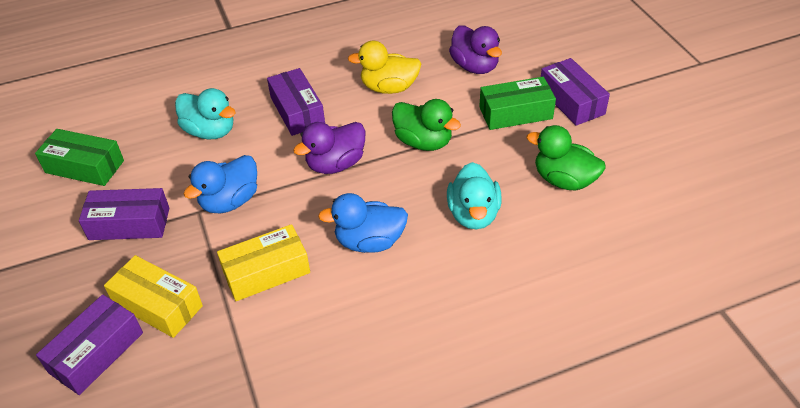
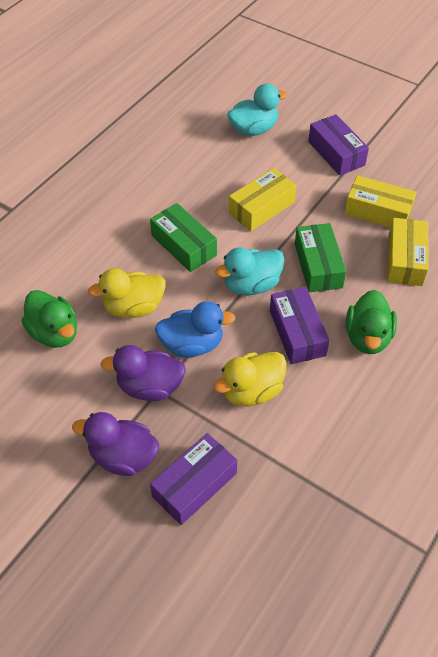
blue duck: [184,155,257,213] [318,193,408,253] = 2 -> [155,301,236,358] = 1
purple box: [36,294,143,395] [79,188,169,240] [267,68,325,136] [541,58,610,126] = 4 -> [150,433,237,525] [270,287,330,364] [308,114,369,176] = 3
yellow box: [104,255,203,338] [217,224,310,301] = 2 -> [229,168,297,231] [344,175,417,228] [387,218,429,286] = 3
yellow duck: [347,41,422,94] = 1 -> [88,268,166,318] [213,351,287,406] = 2

